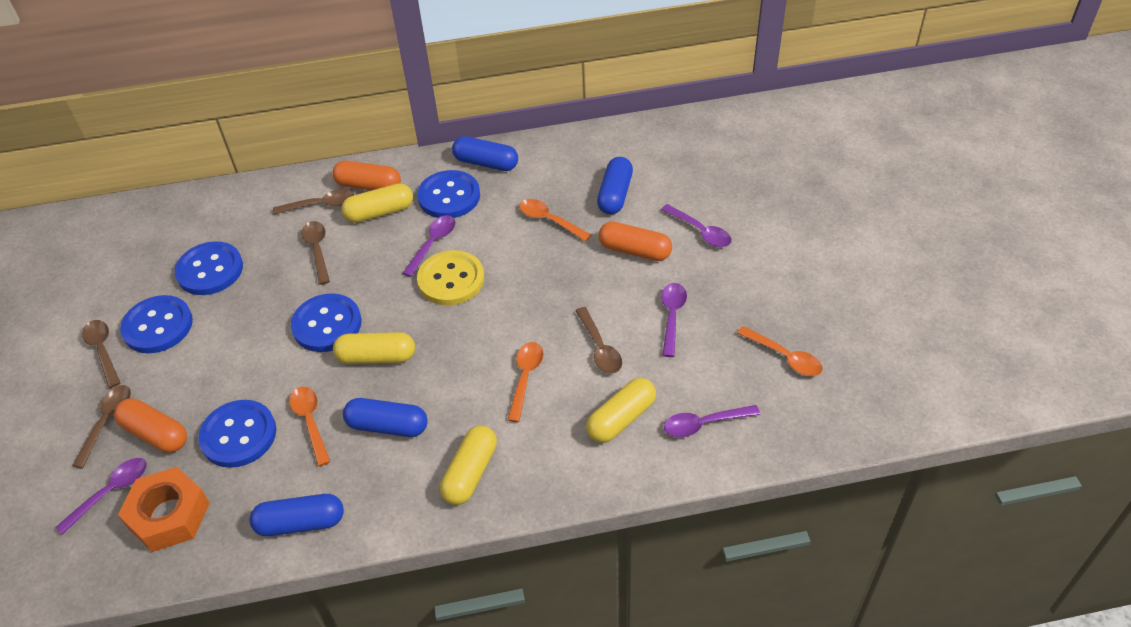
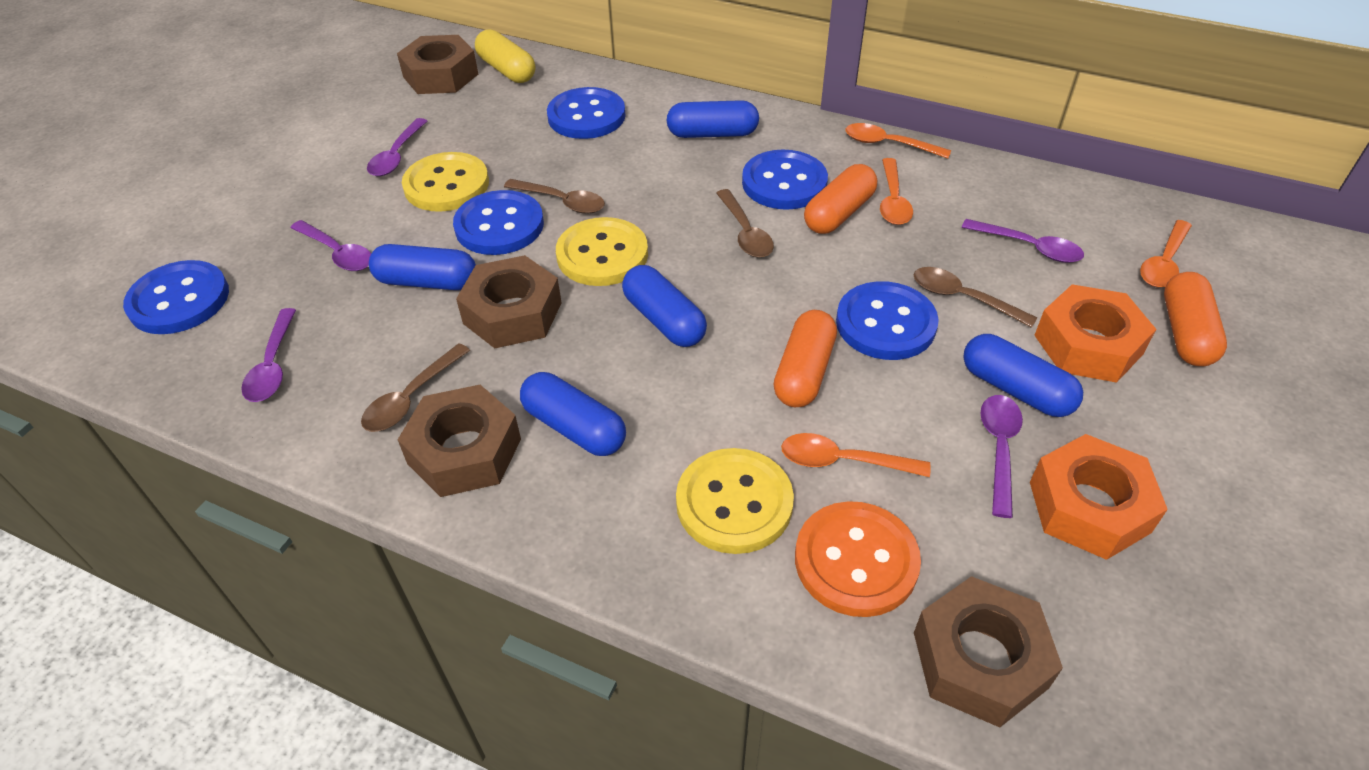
blue capsule: [250,494,344,536] [343,398,428,437] [452,136,518,171] [597,157,633,214] = 4 -> [369,244,476,290] [520,372,626,456] [622,265,707,347] [667,100,759,138] [963,334,1083,417] = 5
brown nut: none = 0 -> [397,35,478,94] [398,385,521,497] [456,255,562,348] [914,576,1063,727] = 4
brown spoon: [72,385,131,468] [82,320,120,388] [273,189,354,215] [301,221,330,285] [575,307,622,374] = 5 -> [361,343,470,432] [504,179,605,214] [716,189,774,258] [914,267,1038,328] = 4
orange button: none = 0 -> [795,501,921,617] = 1
orange nut: [118,467,210,552] = 1 -> [1030,434,1168,560] [1034,284,1156,383] = 2
yellow button: [417,250,484,306] = 1 -> [402,152,489,212] [556,217,648,286] [676,448,794,554] = 3
yellow capsule: [333,332,415,364] [341,183,413,223] [440,425,497,505] [586,378,656,443] = 4 -> [475,29,535,83] = 1

